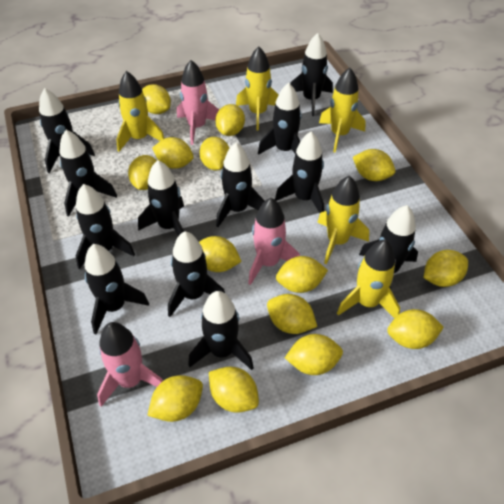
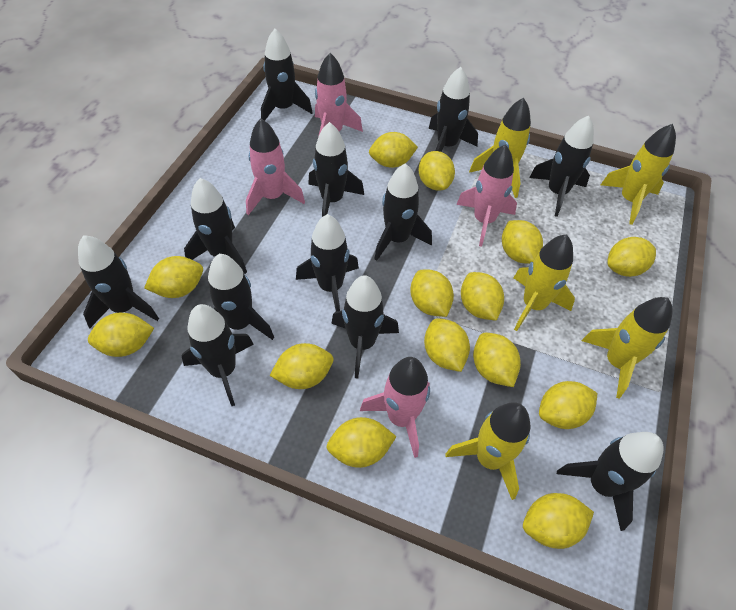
pink rocket: [97,322,163,407] [177,60,219,145] [248,198,300,285] = 3 -> [246,119,305,215] [315,53,363,137] [360,357,430,458] [456,144,517,247] = 4

